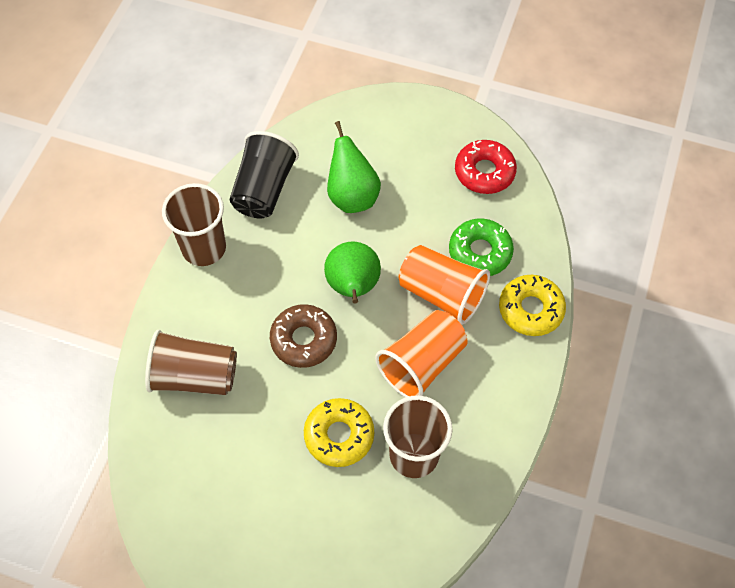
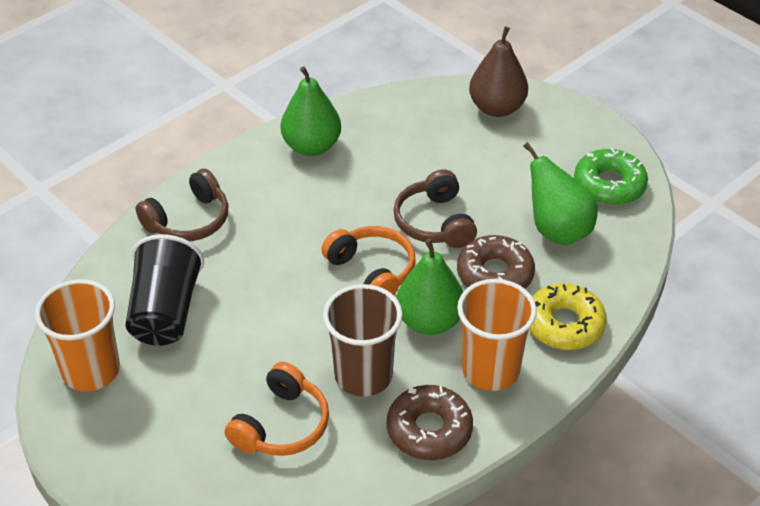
brown cup: [145,330,237,395] [162,183,226,266] [383,395,452,478] = 3 -> [323,284,403,397] = 1
brown donut: [270,304,337,368] = 1 -> [387,385,473,460] [457,235,535,289] = 2
brown headphones: none = 0 -> [136,169,228,241] [393,169,477,248] = 2
brown pear: none = 0 -> [469,26,528,117] = 1
green pear: [324,241,381,304] [327,121,381,213] = 2 -> [281,66,341,156] [396,239,463,335] [523,142,598,245] = 3
orange headphones: none = 0 -> [225,362,329,456] [321,226,416,295] = 2
red donut: [455,140,517,194] = 1 -> none = 0
yellow donut: [304,398,374,467] [499,275,566,336] = 2 -> [529,283,607,350] = 1

